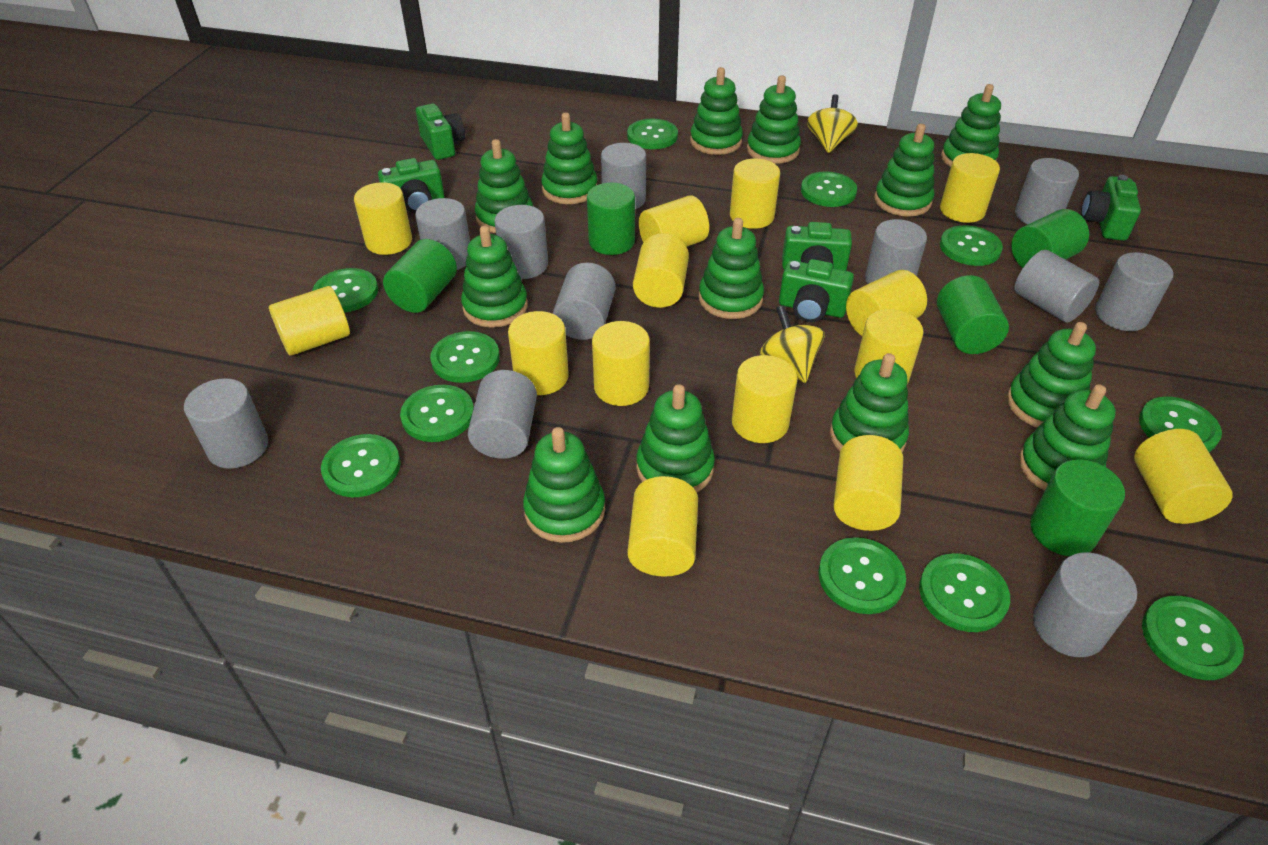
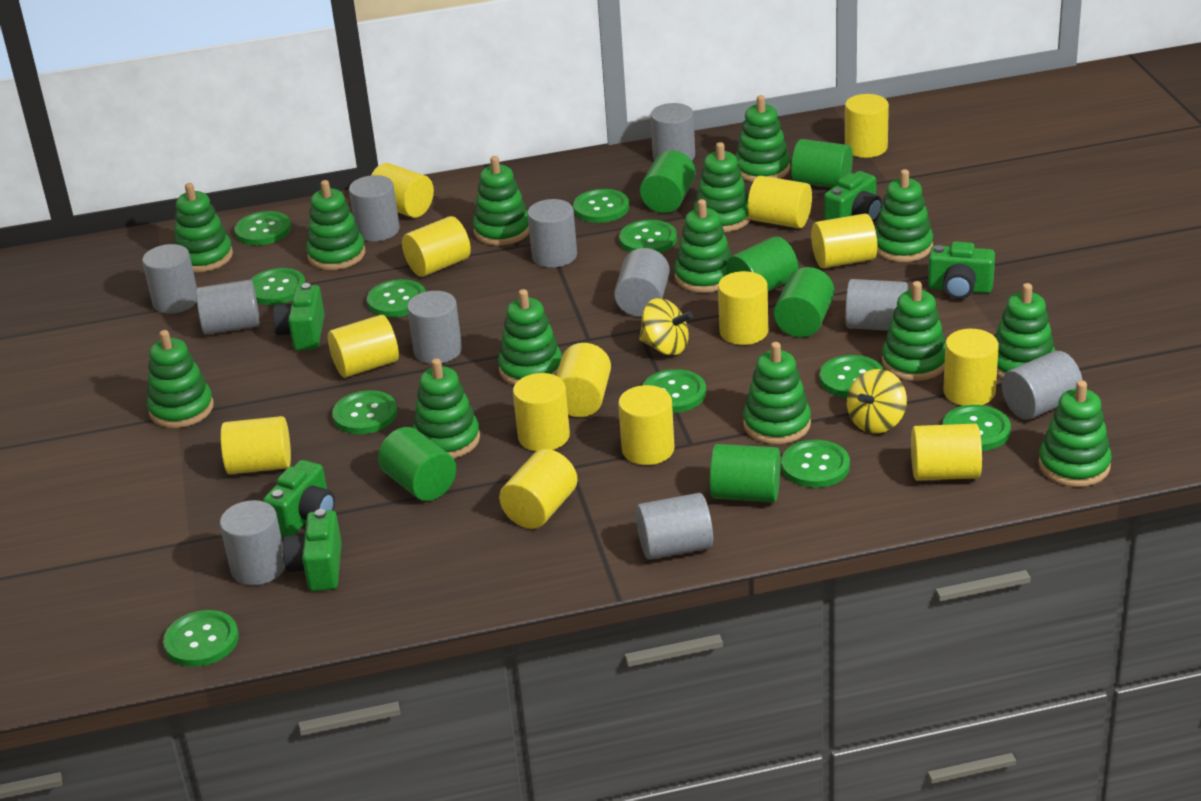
green cylinder: [383,239,457,313] [587,183,635,255] [937,275,1009,354] [1011,209,1089,268] [1030,459,1125,556] = 5 -> [378,427,456,501] [640,150,696,213] [710,444,781,502] [726,237,798,291] [774,267,834,337] [791,139,853,188] = 6
green stacking toy: [461,226,528,328] [475,139,533,233] [523,427,605,543] [541,112,597,204] [636,384,715,493] [690,67,743,155] [699,218,764,319] [747,75,801,164] [830,353,909,452] [874,124,934,217] [941,84,1001,167] [1007,322,1096,428] [1019,384,1115,491] = 13 -> [147,330,214,428] [174,183,233,272] [306,180,365,270] [413,358,480,458] [473,156,529,245] [498,289,562,385] [674,199,731,293] [693,142,751,232] [735,95,790,182] [743,342,811,444] [875,169,933,262] [882,281,945,381] [995,283,1055,379] [1038,380,1112,487] = 14

